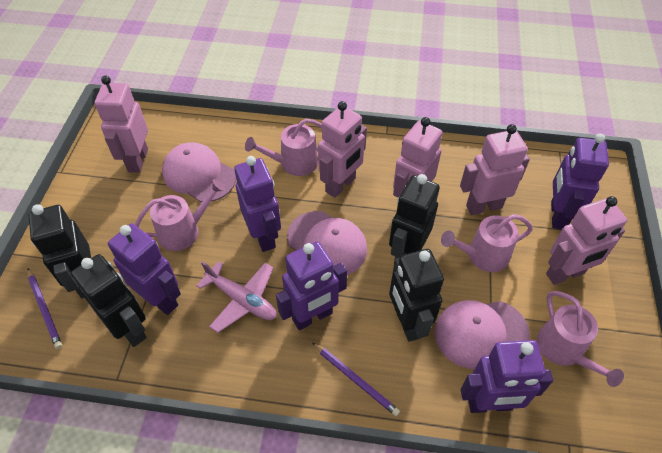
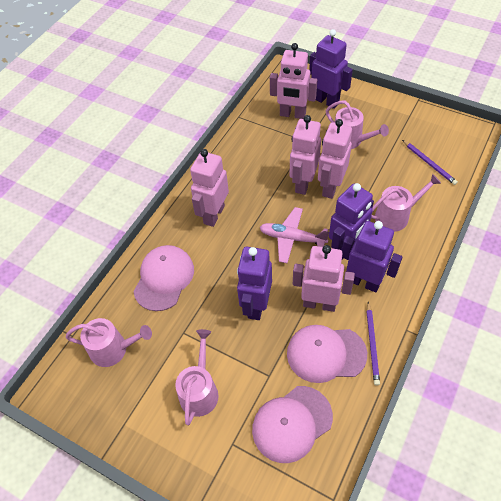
black robot: [28,204,91,298] [71,254,147,347] [389,174,440,262] [389,249,444,342] = 4 -> none = 0
purple robot: [108,224,181,315] [234,156,281,252] [276,242,347,330] [461,340,553,413] [551,133,609,229] = 5 -> [237,247,272,320] [309,29,353,109] [329,183,374,259] [342,221,403,292] = 4

